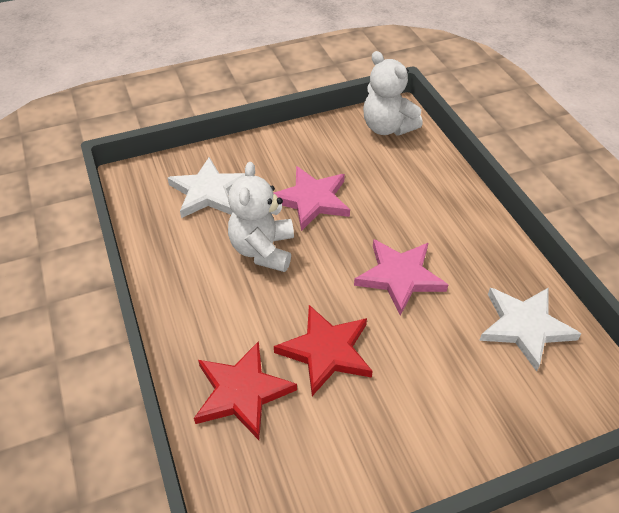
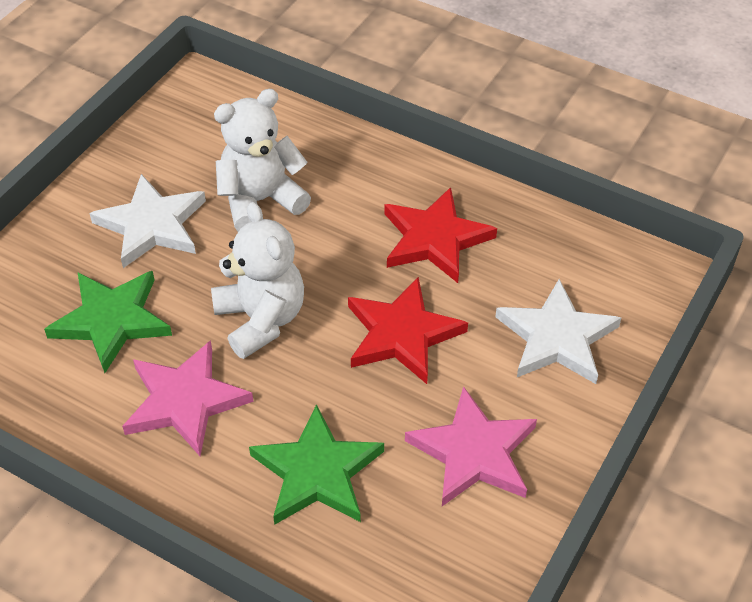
green star: none = 0 -> [44,271,172,373] [249,404,384,525] = 2

